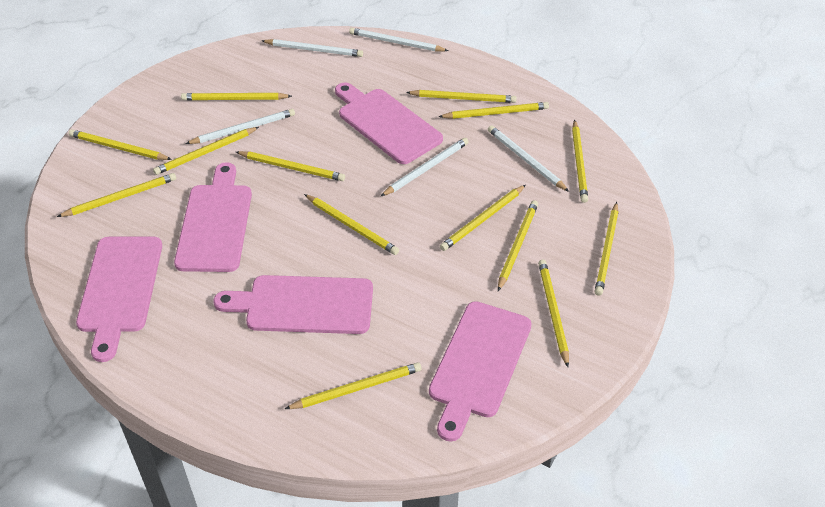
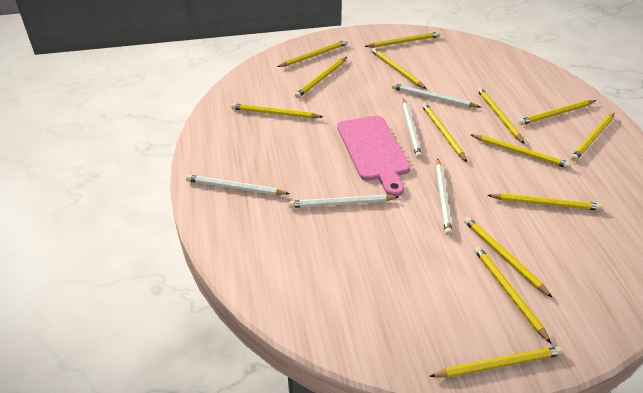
pink cutting board: [76,237,162,362] [174,162,252,272] [214,275,373,334] [335,82,443,164] [429,301,532,442] = 5 -> [337,116,410,196] = 1

